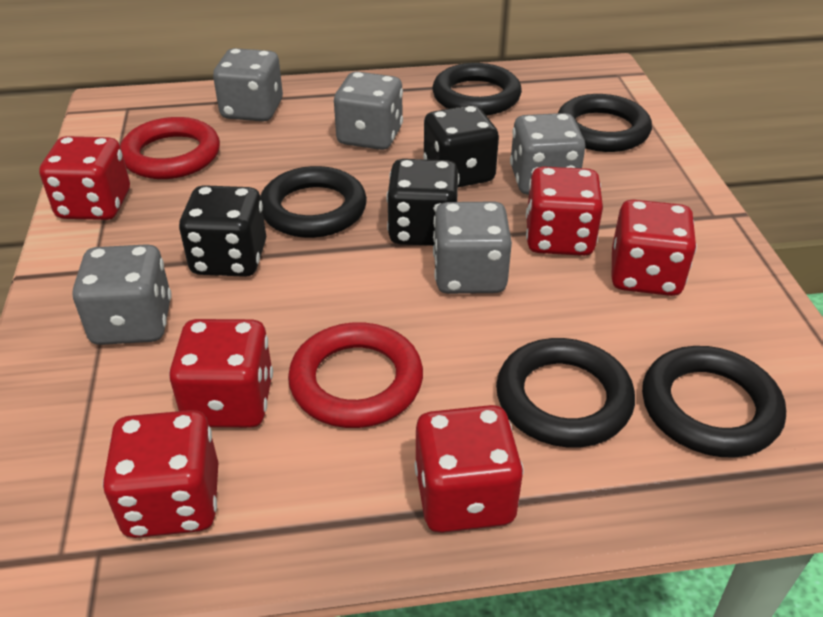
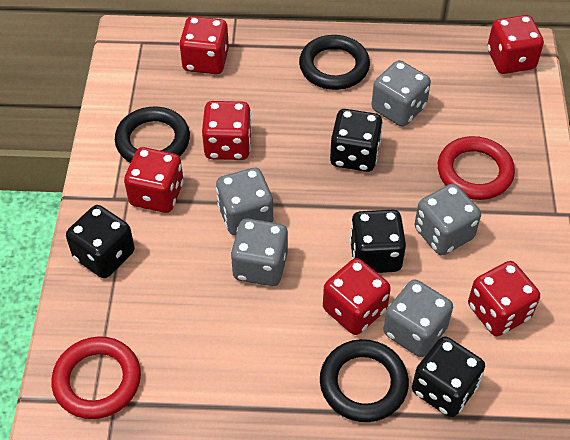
black dice: [179,185,266,277] [387,159,459,246] [423,105,499,187] = 3 -> [66,205,135,278] [330,109,383,172] [350,210,406,273] [412,336,485,417] = 4
black ring: [261,166,367,238] [432,63,522,115] [496,338,635,448] [558,94,652,152] [642,346,786,458] = 5 -> [115,107,190,163] [299,35,370,90] [320,339,409,422] = 3

